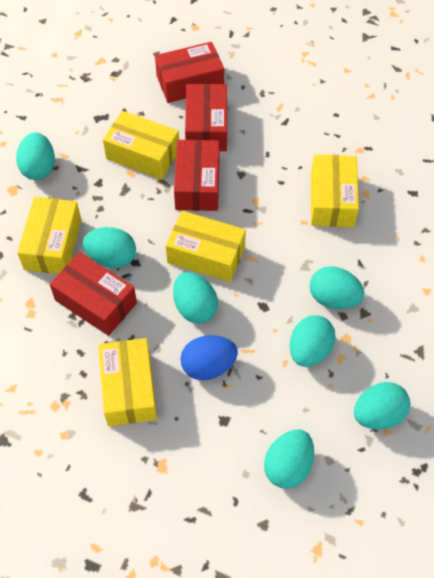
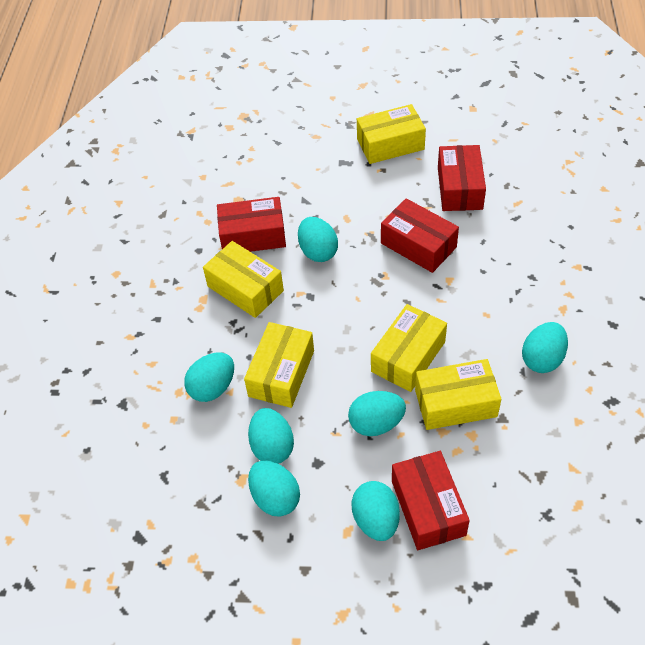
blue egg: [180,335,238,380] = 1 -> none = 0

